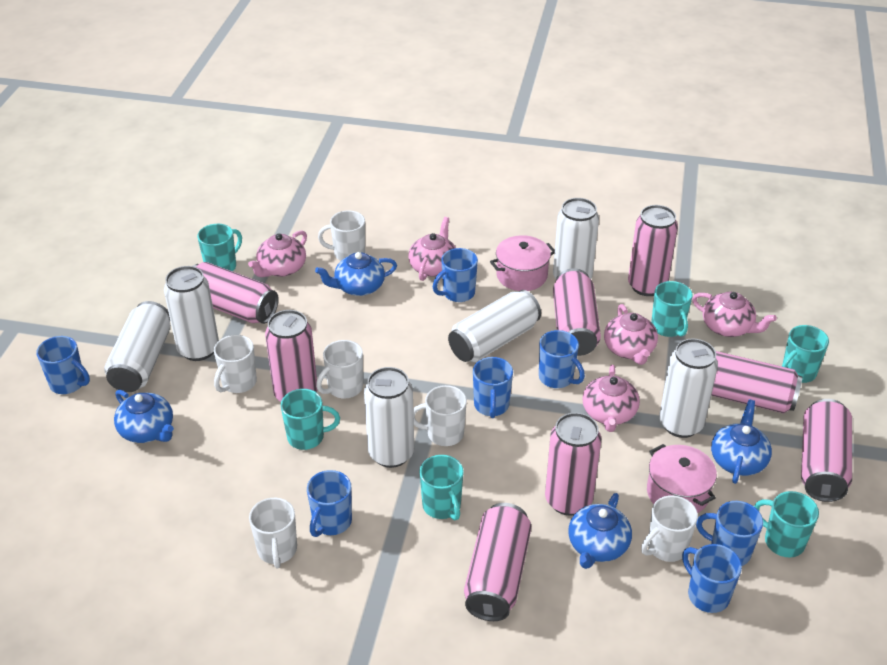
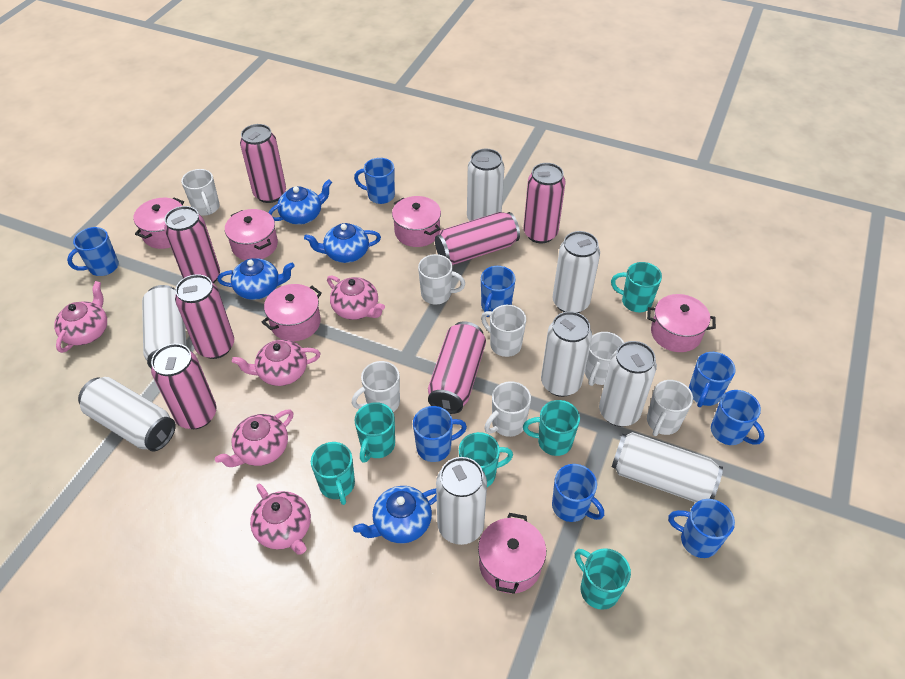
blue mug: [36,336,90,394] [307,470,352,537] [433,248,478,302] [473,357,513,418] [539,330,585,388] [682,544,742,613] [696,501,763,566] = 7 -> [67,227,119,276] [354,158,395,204] [413,406,467,462] [481,266,515,317] [552,464,604,522] [668,499,735,558] [689,352,736,407] [711,390,765,445] = 8
pink can: [193,262,279,324] [265,310,317,402] [464,503,531,621] [545,413,601,516] [553,268,601,356] [628,205,678,296] [711,351,802,413] [801,399,852,502] = 8 -> [151,343,216,429] [164,206,220,283] [175,274,234,359] [240,124,286,203] [428,321,486,414] [435,212,520,265] [523,163,566,244] = 7
pink pot: [490,235,555,291] [647,444,717,513] = 2 -> [133,197,184,249] [225,209,278,260] [262,284,322,341] [392,196,441,247] [478,513,546,594] [647,294,716,352] = 6
white can: [104,301,171,392] [164,266,219,361] [364,367,414,468] [448,290,541,362] [553,198,599,279] [659,339,718,438] = 6 -> [78,377,176,451] [142,285,186,368] [436,457,487,545] [467,149,504,221] [541,311,592,397] [553,231,600,313] [599,341,657,427] [612,432,723,502] = 8
white mug: [214,335,257,393] [249,498,297,568] [316,340,363,398] [318,210,365,261] [413,385,467,446] [641,495,698,562] = 6 -> [181,169,220,216] [352,361,400,412] [418,254,465,305] [481,305,526,357] [484,381,531,437] [585,332,624,386] [647,380,693,436] = 7

